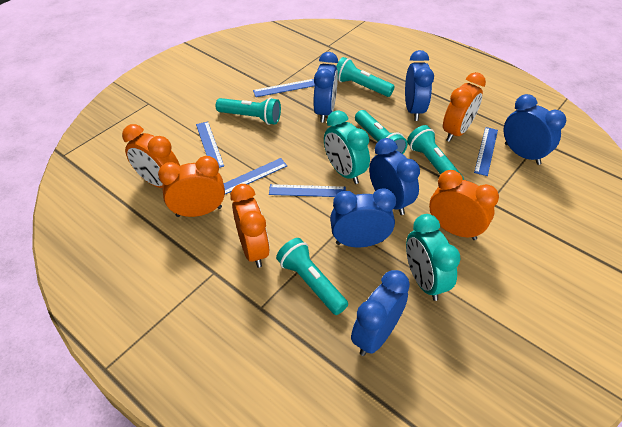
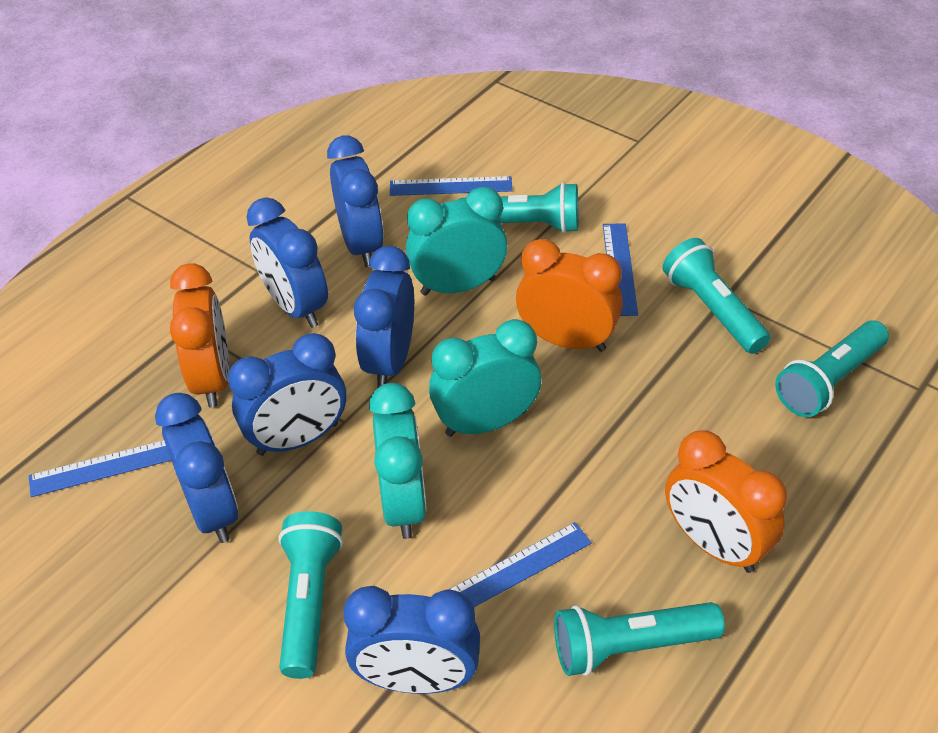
blue ruler: [196,122,224,168] [224,158,288,194] [253,79,315,97] [269,184,346,197] [474,127,498,176] = 5 -> [29,440,171,497] [390,176,513,196] [449,522,591,607] [603,223,638,316] = 4
orange clock: [122,124,180,188] [158,156,225,217] [230,184,270,268] [429,170,499,240] [443,72,486,142] = 5 -> [170,263,229,408] [516,239,623,352] [665,430,787,573] = 3
turquoise clock: [324,110,370,184] [406,214,461,301] = 2 -> [369,383,427,539] [406,187,508,296] [429,319,541,437] = 3

